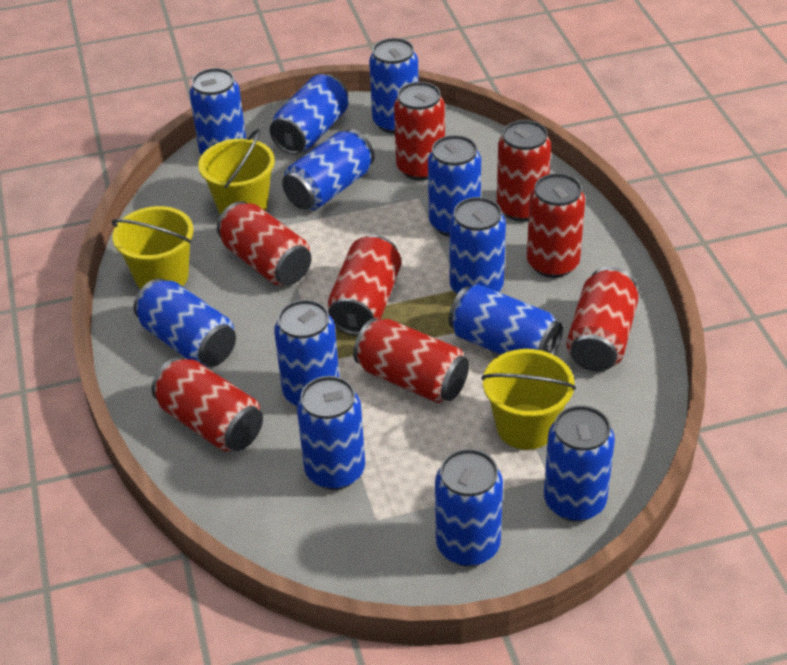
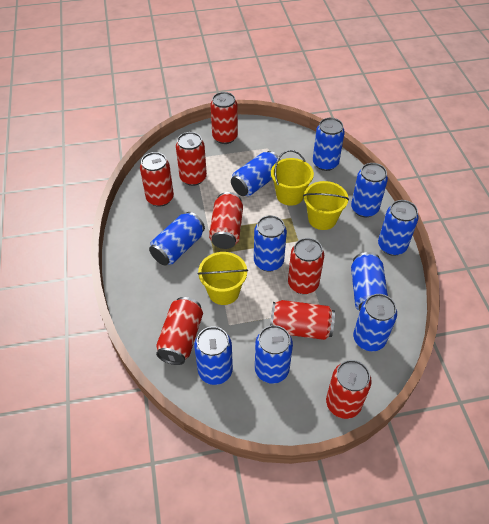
blue can: [134,278,236,367] [189,68,246,155] [270,74,348,154] [274,300,339,406] [282,129,374,210] [297,376,365,490] [369,38,419,134] [428,135,481,237] [435,449,503,567] [449,197,506,294] [449,284,563,355] [544,405,615,522] = 12 -> [149,212,205,266] [194,327,233,385] [231,151,280,196] [254,215,287,272] [255,325,293,384] [313,118,345,171] [351,163,388,217] [351,252,388,311] [353,294,397,351] [378,200,419,256] = 10

